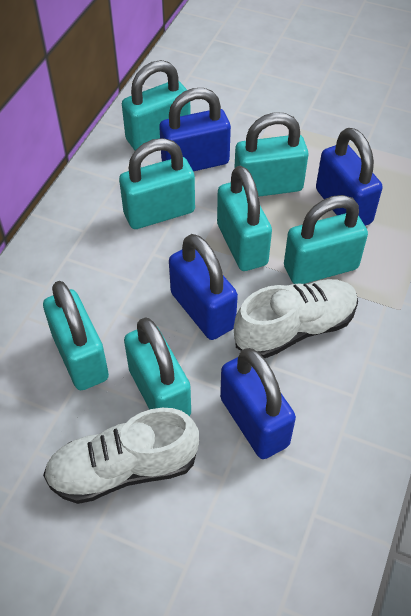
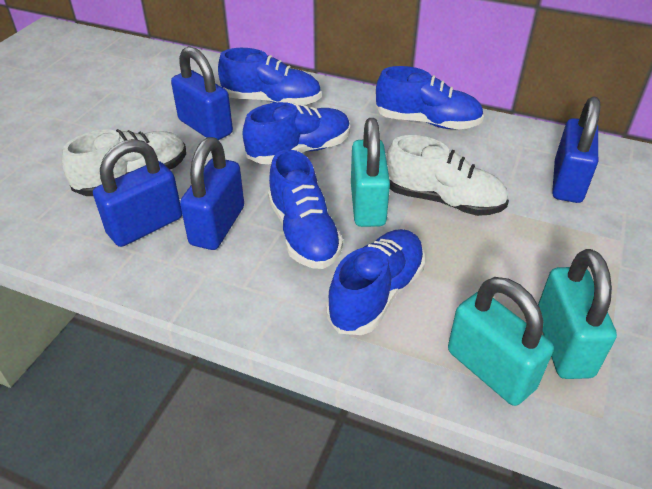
blue shoe: none = 0 -> [218,48,321,106] [243,102,350,164] [268,149,343,269] [326,229,425,335] [376,66,484,129] = 5
turquoise padlock: [43,281,109,390] [119,138,195,229] [122,60,191,150] [124,317,191,416] [217,166,272,271] [234,112,308,197] [284,195,368,284] = 7 -> [351,118,390,227] [448,277,554,406] [538,249,617,379] = 3

